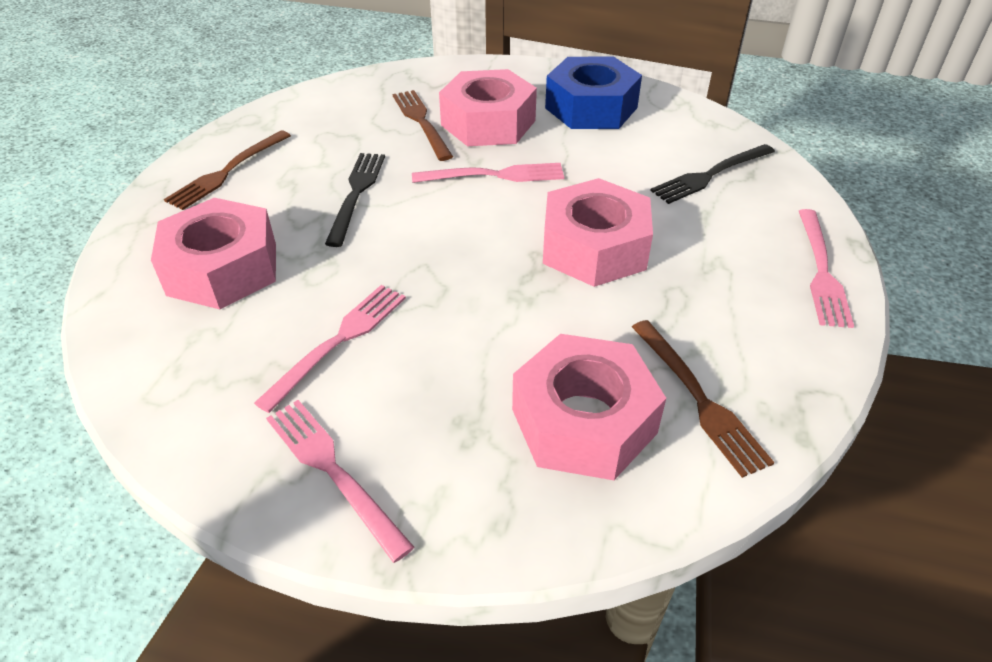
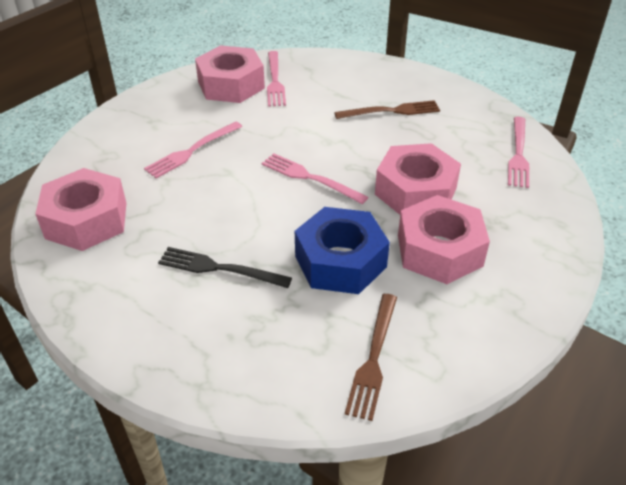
black fork: [325,153,385,247] [650,144,775,204] = 2 -> [158,247,292,288] = 1
brown fork: [164,130,291,210] [393,90,453,161] [632,320,775,478] = 3 -> [334,100,440,119] [345,294,397,421] = 2

